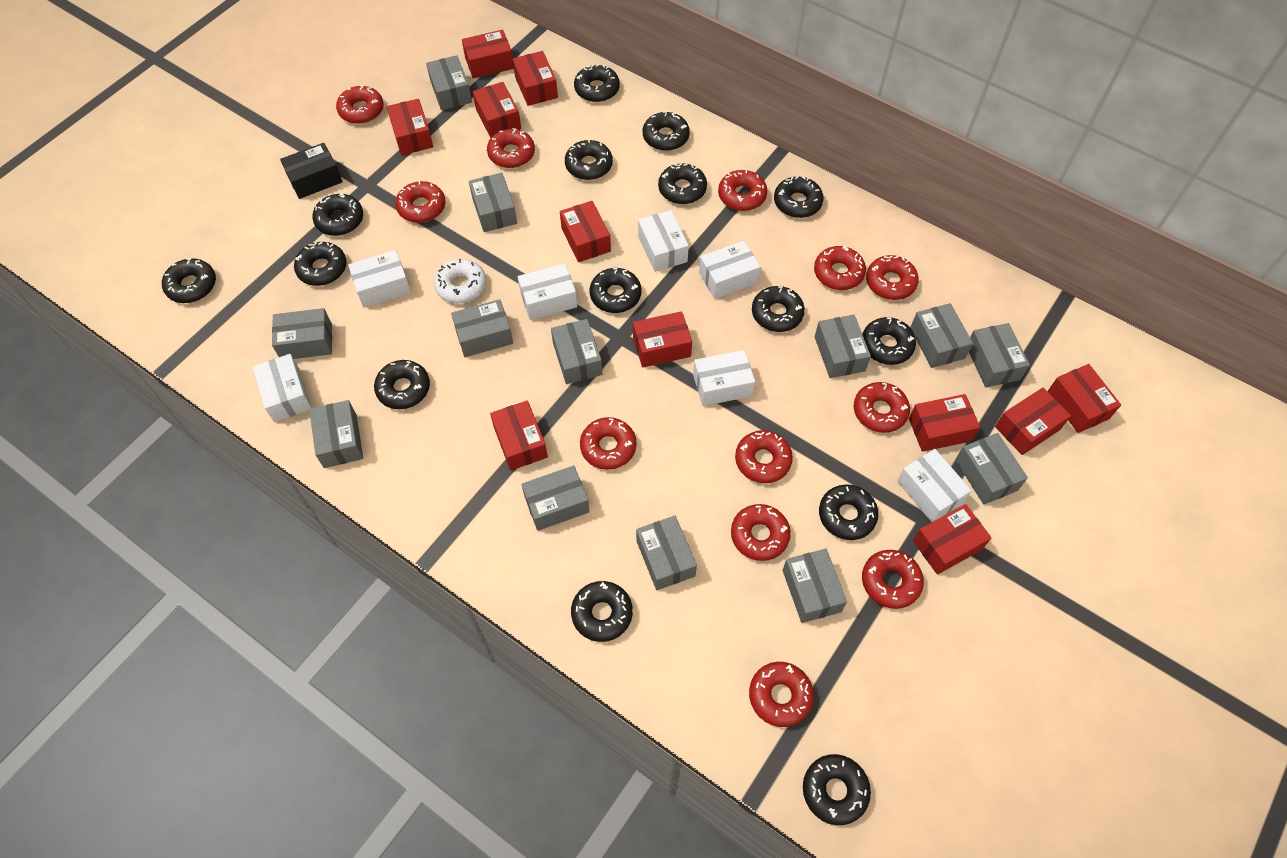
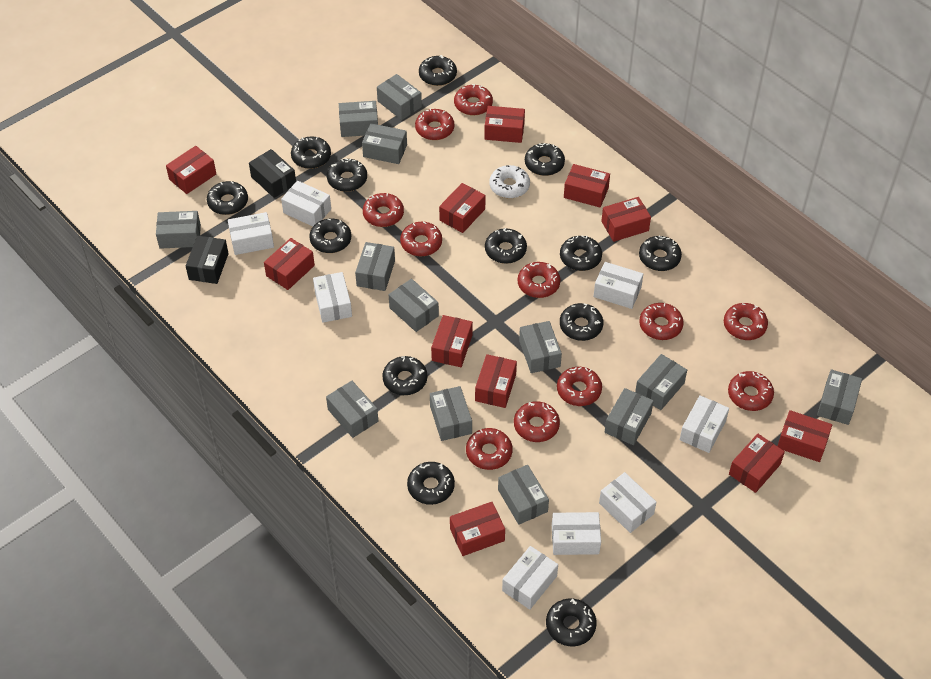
black box: [280,143,342,199] = 1 -> [186,236,229,284] [249,149,296,198] = 2
black donut: [162,258,216,303] [294,242,347,286] [312,193,363,236] [374,360,430,409] [565,140,613,180] [571,581,633,642] [574,64,620,102] [590,268,641,313] [643,111,690,151] [658,163,707,204] [752,286,805,332] [774,176,824,218] [803,754,871,825] [819,484,878,540] [862,317,916,365] = 15 -> [207,181,248,215] [291,136,331,169] [309,219,351,253] [327,158,367,192] [382,356,428,395] [407,462,455,505] [419,55,457,86] [485,228,527,264] [525,143,565,176] [546,598,597,646] [560,235,602,271] [560,303,603,341] [639,236,682,271] = 13
red donut: [336,85,384,124] [395,181,445,223] [487,128,535,168] [580,417,637,470] [718,170,767,211] [731,504,791,561] [735,430,793,483] [749,662,814,727] [814,246,866,290] [854,382,910,433] [862,550,924,609] [866,255,919,300] = 12 -> [363,193,404,227] [400,222,442,256] [415,108,454,140] [454,84,493,115] [466,428,513,470] [514,401,560,442] [517,262,560,298] [557,367,602,406] [639,303,684,340] [724,303,768,340] [728,371,774,411] = 11
white box: [253,354,312,422] [348,250,411,308] [518,264,577,320] [638,210,689,272] [693,350,755,406] [699,241,761,299] [897,449,972,522] = 7 -> [228,212,274,255] [281,181,331,226] [313,272,352,323] [502,546,558,610] [552,512,601,555] [593,262,643,309] [599,472,656,533] [680,395,729,453] = 8

